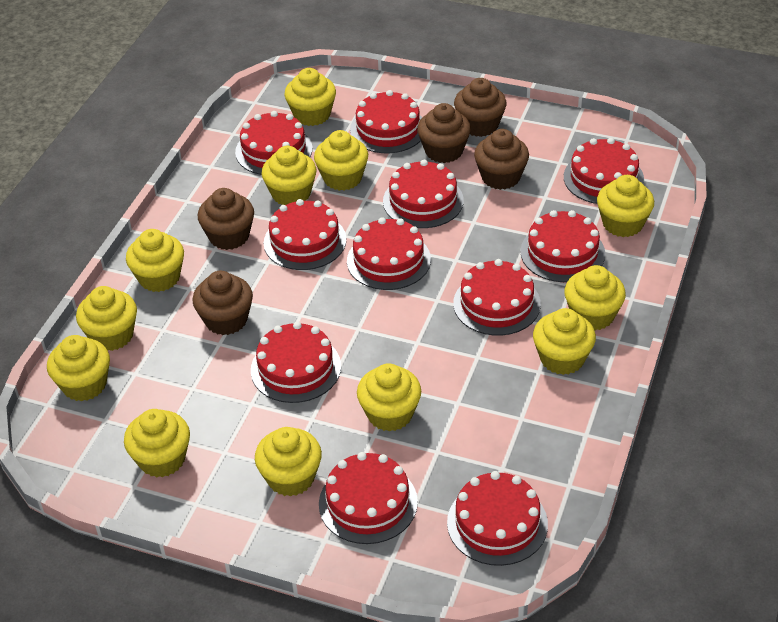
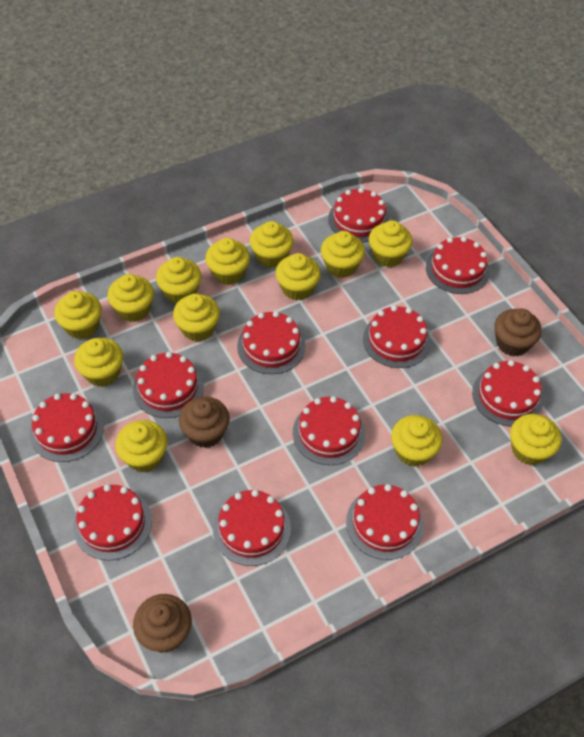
brown cupcake: [193,271,253,335] [198,188,254,250] [417,103,471,163] [454,78,507,137] [474,129,529,190] = 5 -> [133,594,192,653] [179,397,230,448] [495,308,542,356] = 3
yellow cupcake: [47,335,110,401] [76,286,137,351] [124,409,190,478] [126,229,184,292] [255,427,322,497] [262,146,316,205] [284,68,336,126] [314,130,368,191] [357,363,421,432] [533,308,596,375] [564,265,626,331] [597,175,654,237] = 12 -> [54,291,102,339] [74,337,123,387] [108,274,154,322] [115,420,167,472] [156,257,202,304] [173,293,220,342] [205,238,250,285] [250,221,294,268] [276,253,321,301] [321,231,365,278] [369,220,413,267] [391,415,443,467] [510,414,561,465] = 13

